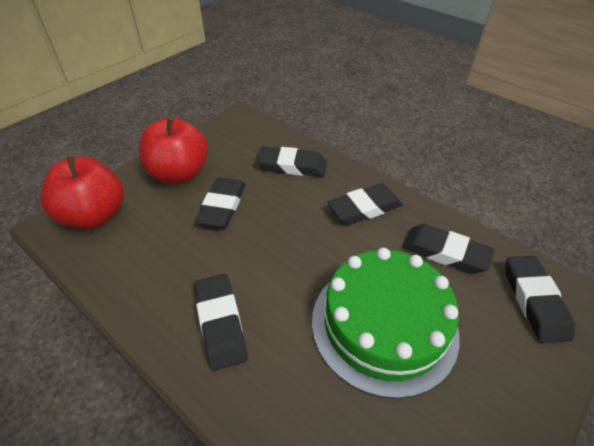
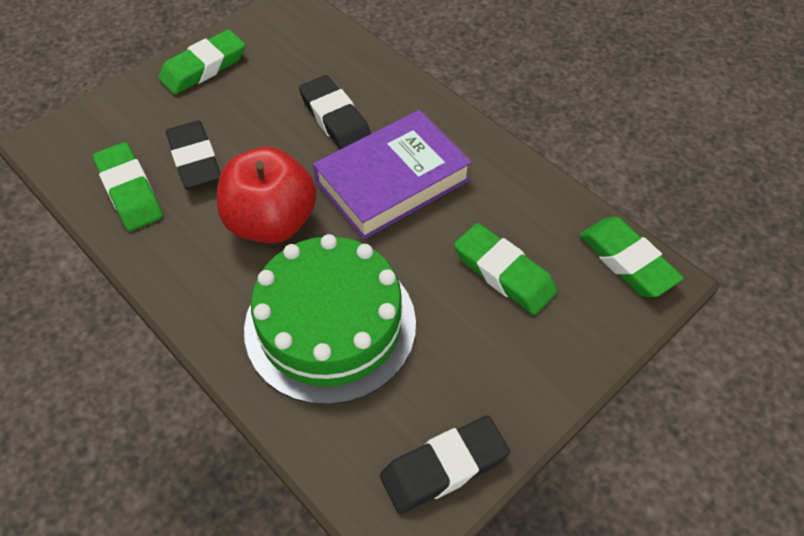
black eraser: [194,274,248,371] [195,178,245,228] [257,146,327,177] [327,183,403,225] [402,224,495,274] [506,256,575,343] = 6 -> [166,121,221,190] [299,75,371,149] [380,416,510,514] = 3
green eraser: none = 0 -> [93,142,163,231] [158,29,245,95] [454,223,558,315] [579,217,684,297] = 4
purple book: none = 0 -> [313,110,472,239] = 1
red apple: [40,156,124,229] [139,117,208,184] = 2 -> [217,147,317,243] = 1

